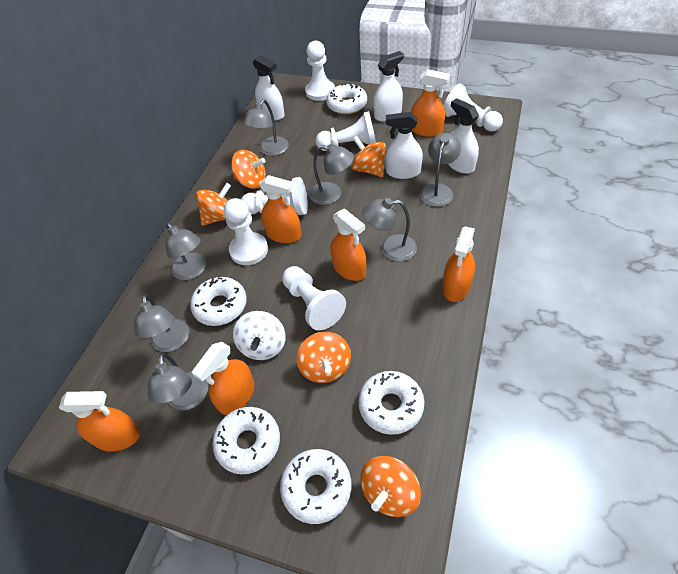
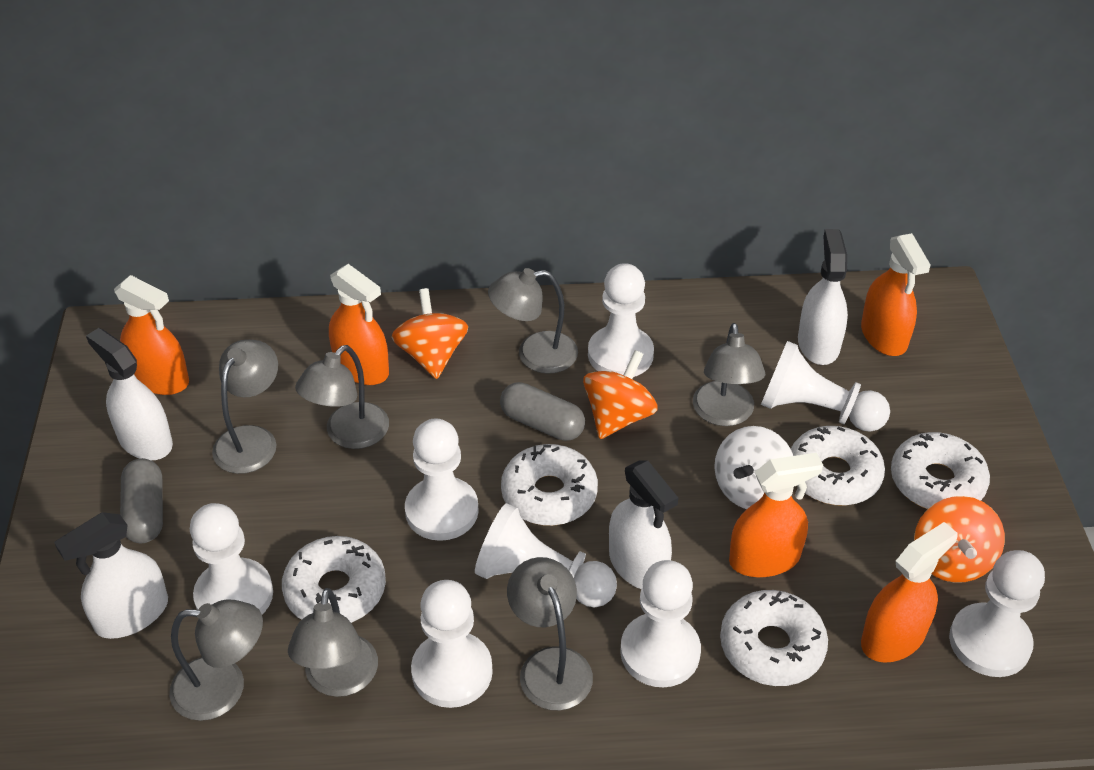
grey capsule: none = 0 -> [120,458,163,543] [500,382,585,441] = 2
orange spinning top: [196,183,231,226] [231,150,266,189] [296,332,351,383] [351,136,386,177] [360,456,421,517] = 5 -> [391,288,468,379] [583,350,658,439] [914,496,1005,583] = 3
orange spray bottle: [59,391,140,451] [192,342,255,415] [260,175,301,243] [330,208,366,281] [411,69,450,137] [442,226,475,302] = 6 -> [114,275,189,395] [329,264,389,385] [729,453,823,577] [861,233,931,356] [861,522,958,663] = 5
white pawn: [224,198,268,265] [241,177,308,215] [282,266,346,330] [305,41,335,101] [316,111,376,151] [444,83,503,132] = 6 -> [190,503,273,614] [405,418,479,541] [411,580,493,708] [475,503,617,607] [588,263,654,377] [620,560,701,687] [761,341,890,432] [949,550,1045,677] = 8

